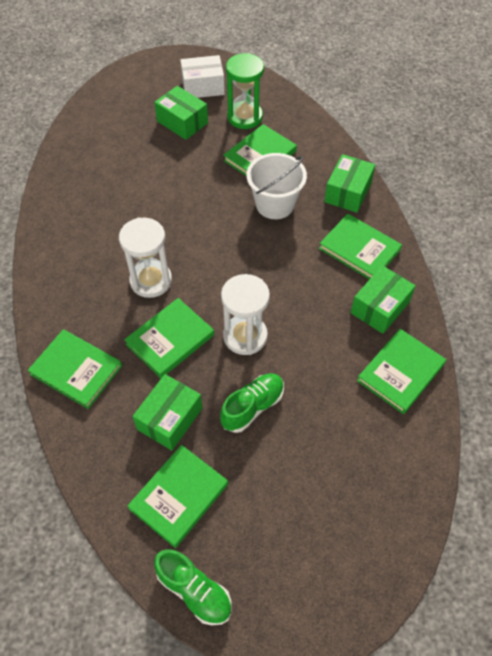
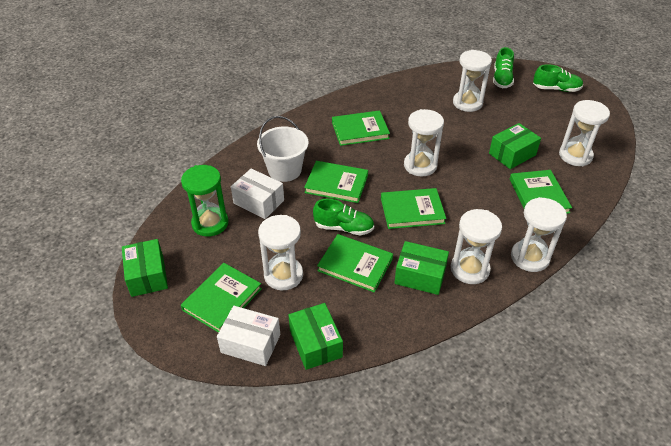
green shoe: [154,549,231,626] [220,373,284,433] = 2 -> [313,199,374,236] [493,47,514,88] [533,64,583,92] = 3
white box: [180,55,225,98] = 1 -> [217,306,280,366] [231,168,284,219] = 2
white hourglass: [119,217,172,298] [221,274,270,355] = 2 -> [258,215,303,290] [404,109,444,177] [451,209,502,284] [453,50,492,112] [511,197,567,272] [559,100,610,166] = 6

